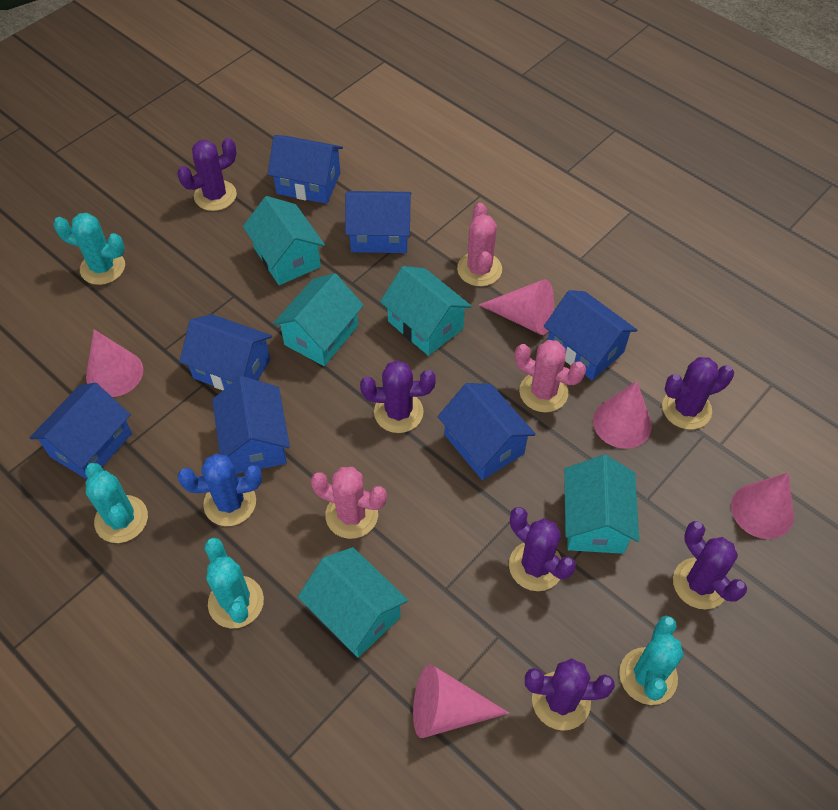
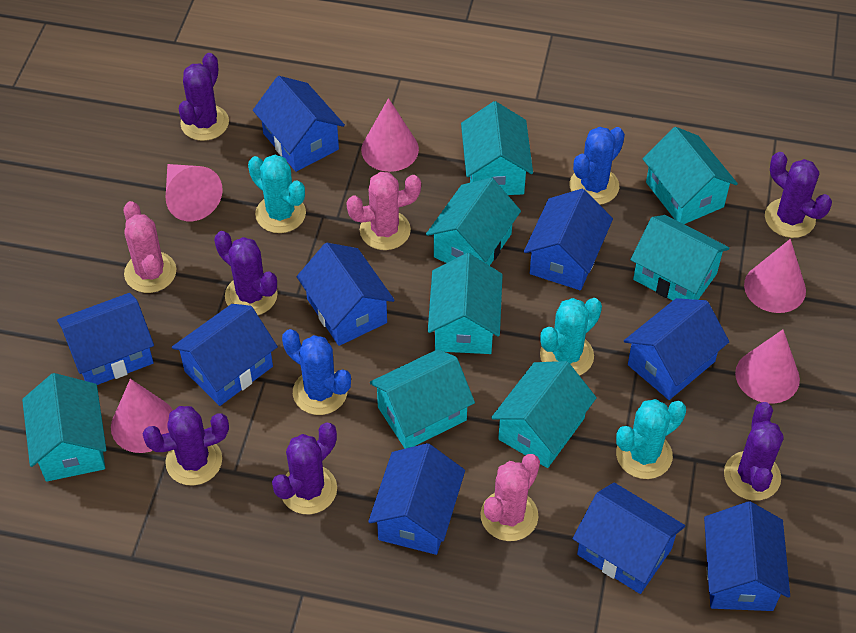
blue cactus: [178,454,262,526] = 1 -> [282,329,351,415] [570,127,625,205] = 2
blue house: [30,383,132,479] [179,314,272,390] [212,376,290,474] [268,135,343,204] [345,191,411,253] [438,383,536,480] [544,290,637,381] = 7 -> [57,293,154,385] [172,304,278,406] [253,76,345,172] [297,243,395,346] [368,443,465,555] [524,189,613,290] [573,483,685,594] [624,298,729,400] [704,501,790,611] = 9
turquoise cactus: [53,213,125,285] [85,463,148,543] [205,538,264,628] [619,616,683,705] = 4 -> [248,155,306,233] [540,298,602,376] [616,399,686,479] = 3
turquoise house: [243,196,325,285] [273,273,364,366] [298,547,408,657] [380,266,472,356] [564,455,639,554] = 5 -> [22,373,106,482] [370,349,475,449] [426,178,521,266] [428,253,503,354] [461,101,533,195] [491,361,597,468] [630,215,730,300] [643,127,738,224] = 8

